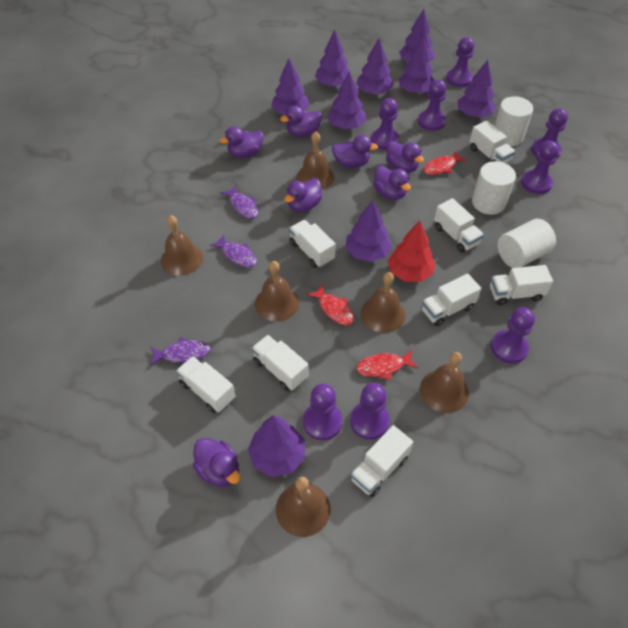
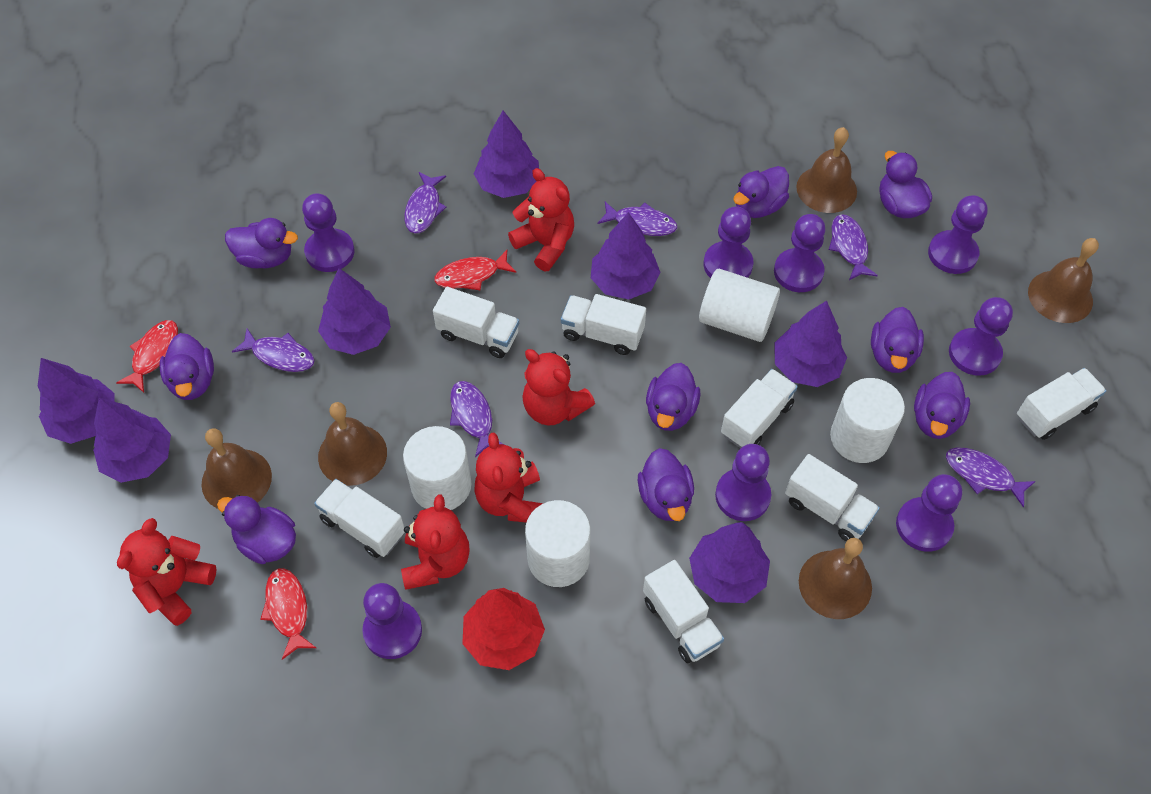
brown bell: [161,215,203,276] [255,261,299,322] [276,477,330,537] [297,131,335,189] [361,272,405,333] [420,352,469,413] = 6 -> [202,428,272,509] [318,402,387,486] [796,127,857,213] [799,538,872,619] [1028,238,1099,323] = 5
purple duck: [193,438,240,487] [220,126,264,158] [280,105,322,137] [284,178,322,212] [332,135,378,168] [373,166,411,200] [386,141,424,173] = 7 -> [160,333,214,400] [217,495,296,564] [225,218,298,269] [638,448,694,521] [646,363,700,431] [734,166,789,218] [871,307,924,373] [879,151,932,218] [914,372,970,439] = 9
purple fish: [150,337,211,366] [210,234,257,267] [221,185,258,219] = 3 -> [232,329,315,372] [404,172,446,234] [450,381,505,457] [597,201,677,236] [829,214,878,280] [946,447,1036,508] = 6
purple tree: [248,415,305,477] [271,58,310,115] [315,30,350,87] [327,71,366,129] [345,200,392,262] [356,38,394,95] [398,37,434,94] [399,9,435,62] [458,60,496,118] = 9 -> [38,358,115,444] [93,398,171,483] [318,268,391,355] [474,111,539,198] [591,212,661,299] [689,522,770,603] [774,301,847,387] = 7
red teddy bear: none = 0 -> [117,518,217,626] [401,494,470,590] [474,433,543,522] [508,168,574,271] [522,349,595,425] = 5
white cylinder: [472,161,516,215] [494,96,533,146] [497,219,556,268] = 3 -> [403,426,472,510] [525,500,591,587] [699,269,780,342] [830,378,905,463] = 4
white truck: [176,356,235,413] [252,335,309,391] [289,220,336,268] [350,425,413,497] [421,274,481,326] [434,198,484,253] [470,121,515,163] [490,265,553,305] = 8 -> [314,479,405,558] [433,287,519,358] [561,294,646,355] [643,560,724,663] [721,369,798,448] [785,454,880,541] [1017,368,1106,440] = 7

